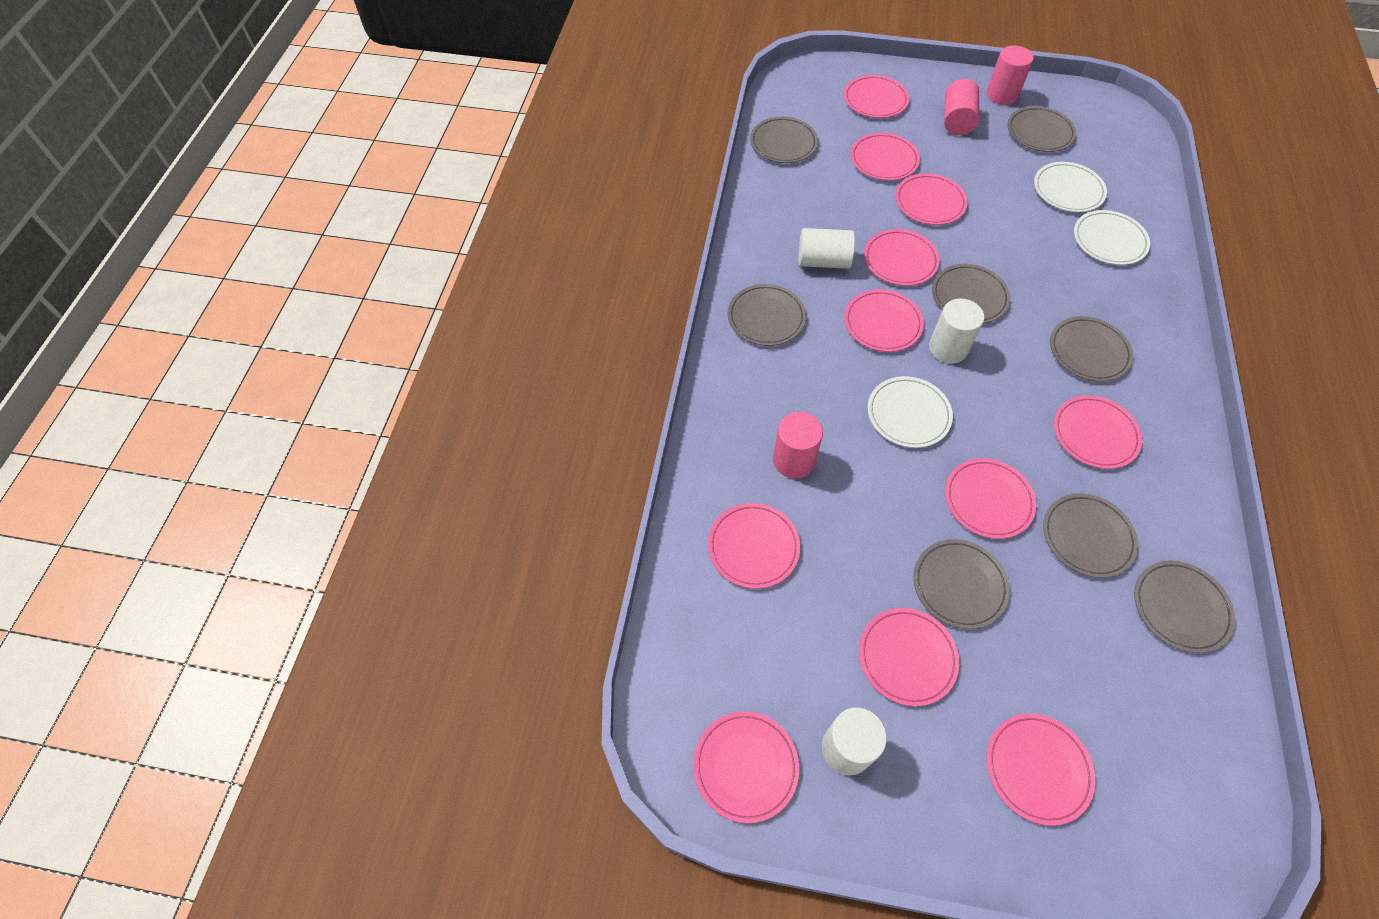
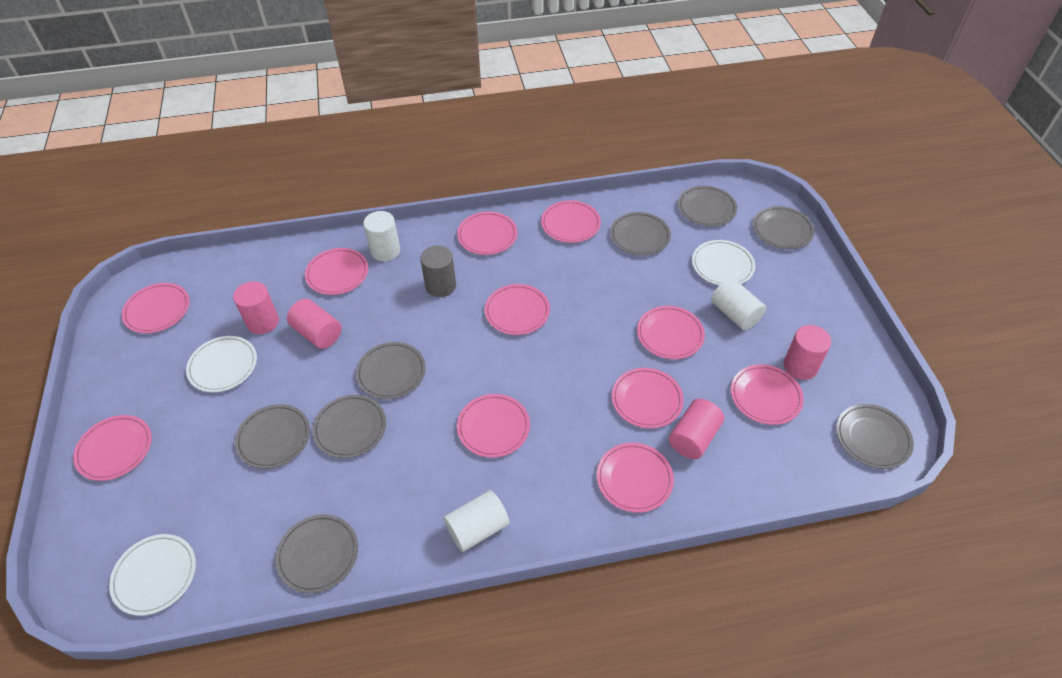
grey cylinder: none = 0 -> [420,245,456,297] = 1
pink cylinder: [773,412,823,479] [944,78,979,135] [987,45,1034,105] = 3 -> [233,281,279,334] [287,299,342,349] [669,399,724,459] [784,325,831,380] = 4

